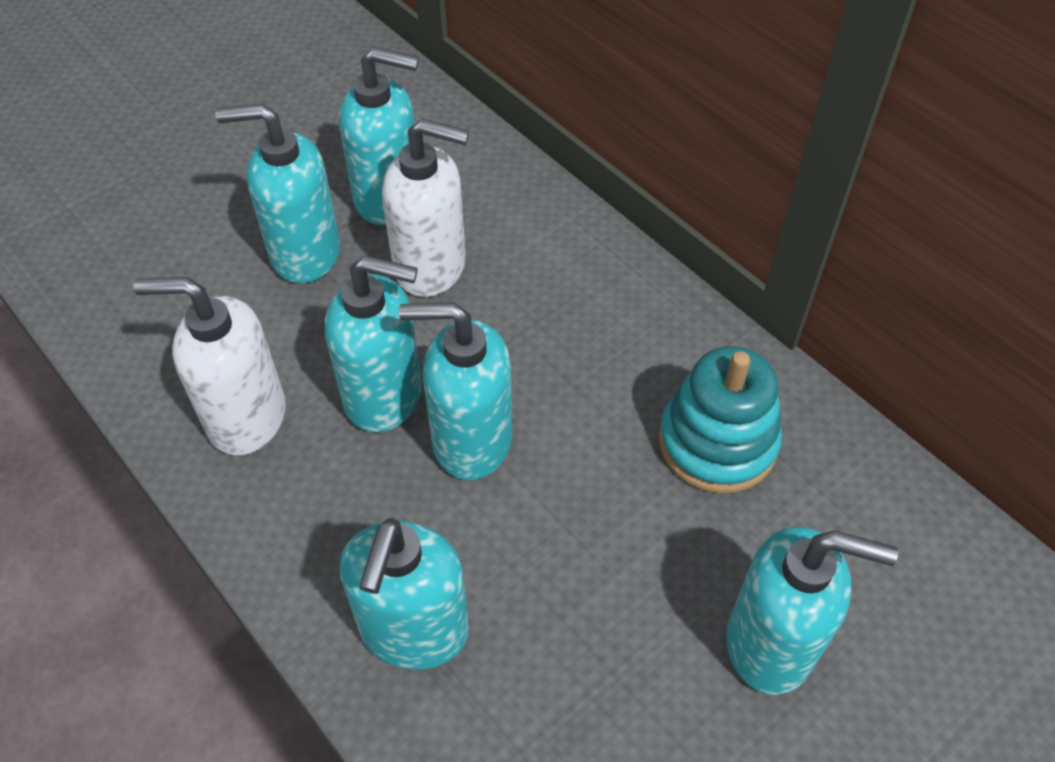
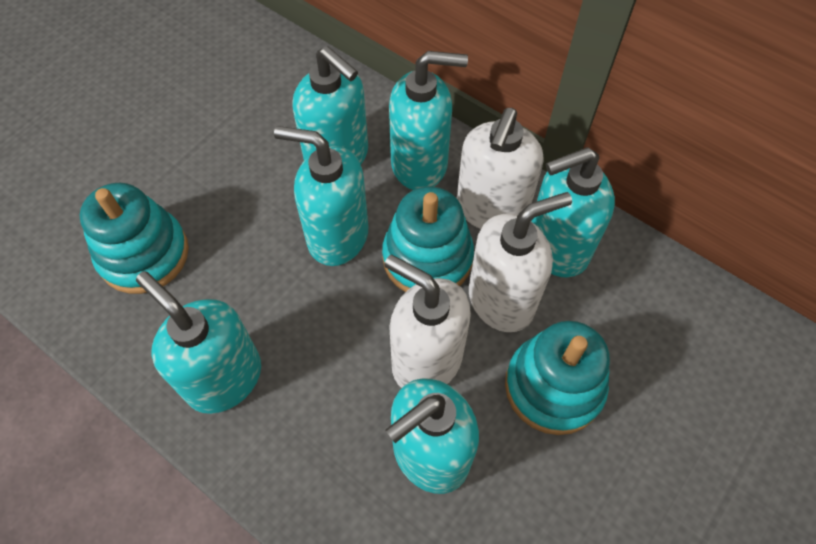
turquoise stacking toy: [659,346,782,493] = 1 -> [79,183,189,294] [382,186,474,292] [505,321,610,435] = 3
white soap dispenser: [133,277,286,456] [382,118,469,297] = 2 -> [384,255,471,388] [457,108,543,229] [469,192,572,332] = 3

